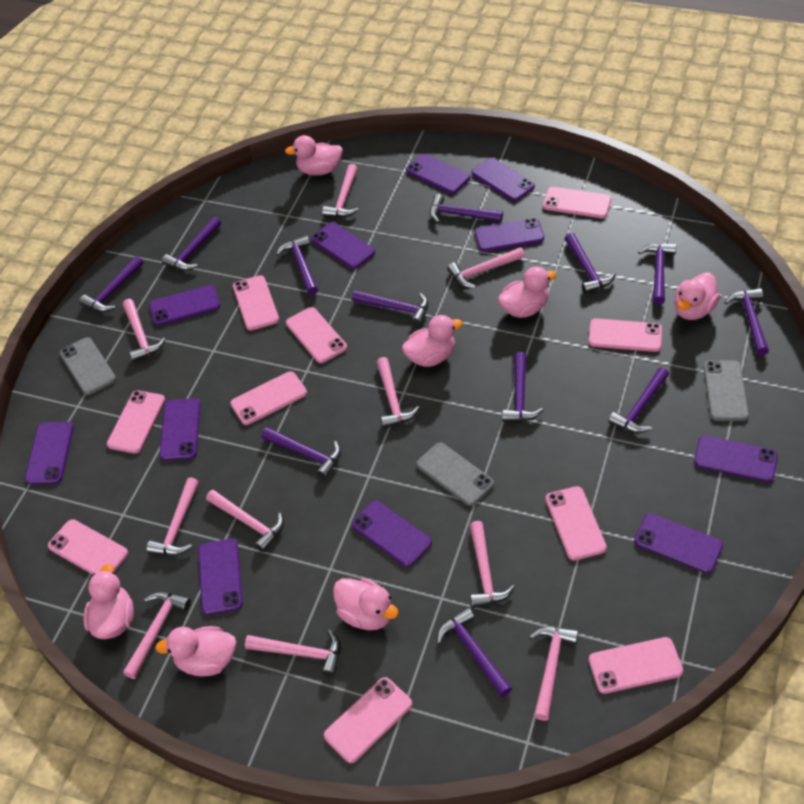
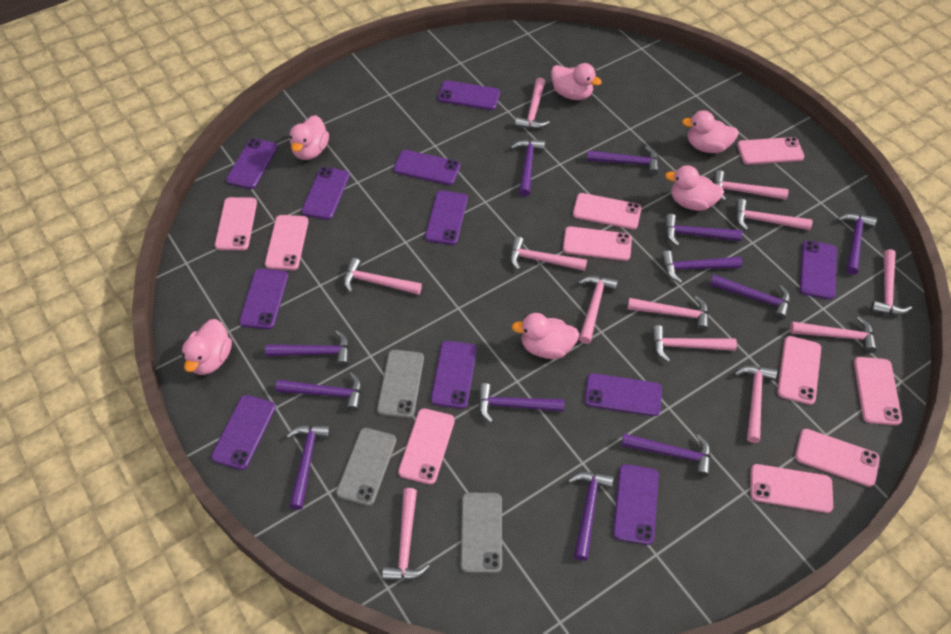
pink duck: [83,564,134,639] [155,626,236,676] [285,135,343,176] [333,578,399,630] [402,315,463,367] [498,267,556,318] [674,273,720,320] = 7 -> [182,319,232,375] [290,115,329,160] [512,313,580,359] [551,63,602,100] [665,165,724,211] [682,110,739,153] = 6
pink hammer: [123,299,166,362] [123,592,191,679] [146,478,199,555] [206,490,284,552] [245,630,341,677] [322,164,359,218] [376,357,419,428] [447,247,525,288] [470,521,515,608] [529,627,578,721] = 10 -> [343,258,422,295] [382,488,430,581] [510,236,587,271] [515,78,550,129] [578,276,618,344] [627,296,709,332] [651,325,737,362] [714,170,789,201] [734,366,777,443] [735,199,813,231] [790,316,877,353] [870,249,912,315] = 12

